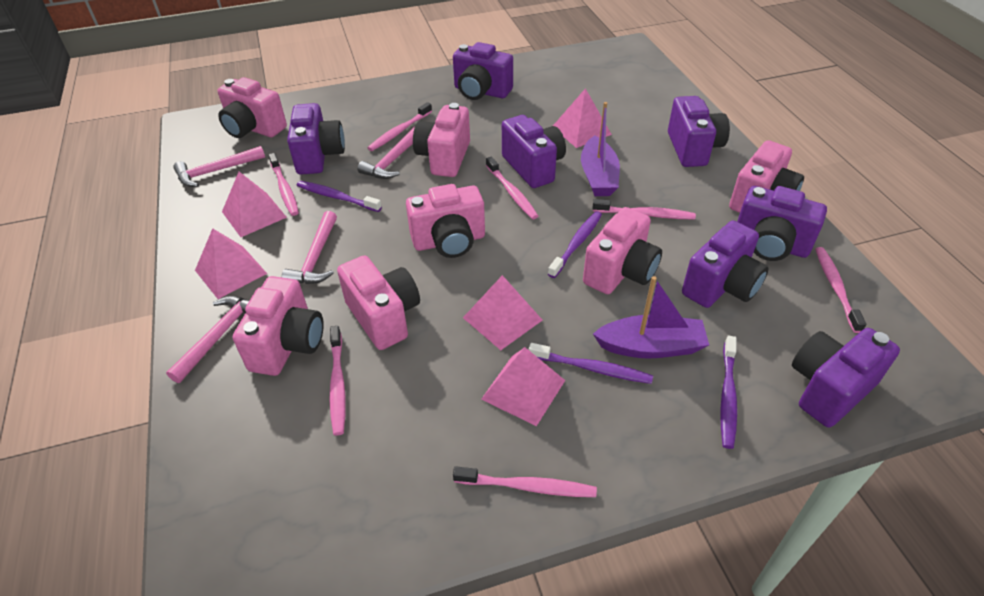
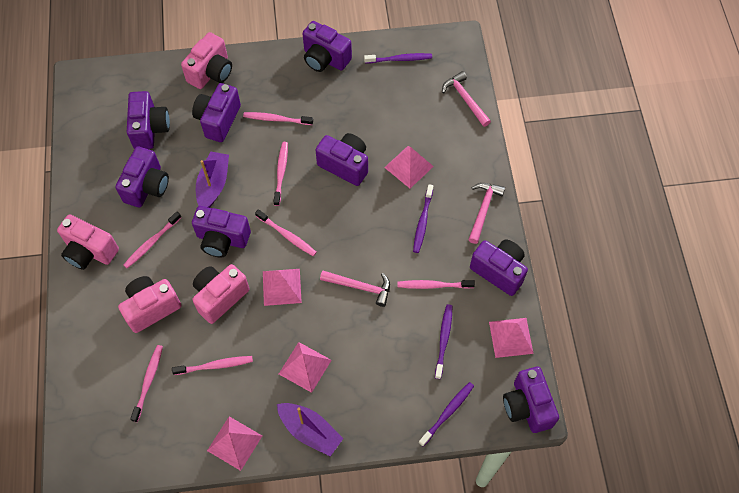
pink camera: [218,77,287,138] [233,276,324,376] [337,255,420,350] [406,184,485,258] [413,103,470,177] [583,207,662,294] [729,140,804,213] = 7 -> [57,214,119,270] [118,276,181,333] [181,32,232,89] [192,264,249,324] = 4
pink hammer: [166,296,250,383] [173,146,265,187] [282,211,337,284] [357,126,415,179] = 4 -> [320,270,390,307] [442,71,491,127] [468,183,505,244] = 3
purple camera: [287,103,345,175] [453,42,513,100] [502,115,566,188] [668,96,730,167] [682,221,769,308] [737,186,827,261] [792,328,900,427] = 7 -> [116,147,169,207] [127,91,170,149] [192,83,241,142] [192,206,251,257] [302,21,352,72] [316,133,368,186] [470,240,528,296] [503,366,559,433] = 8

